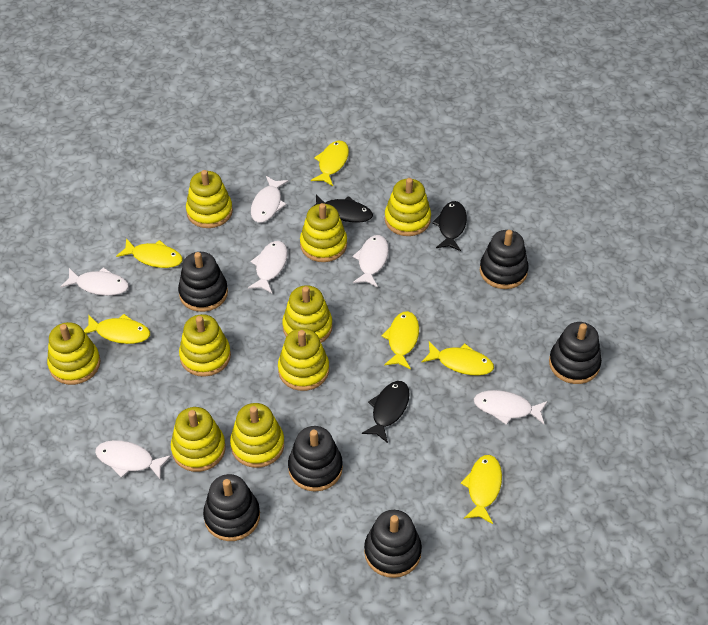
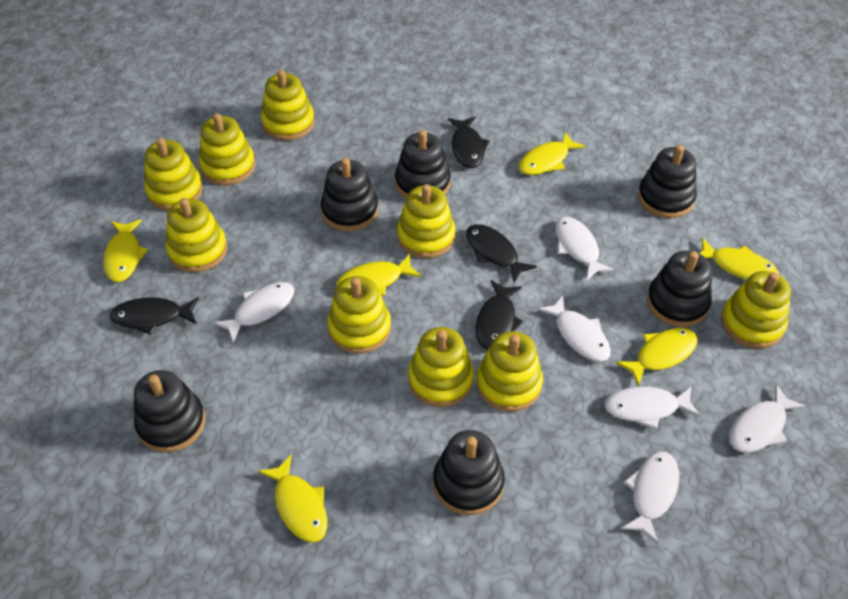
black fish: [308,195,373,223] [362,381,410,443] [432,201,467,251] = 3 -> [110,297,199,335] [448,116,490,168] [466,224,537,283] [476,280,523,350] = 4

